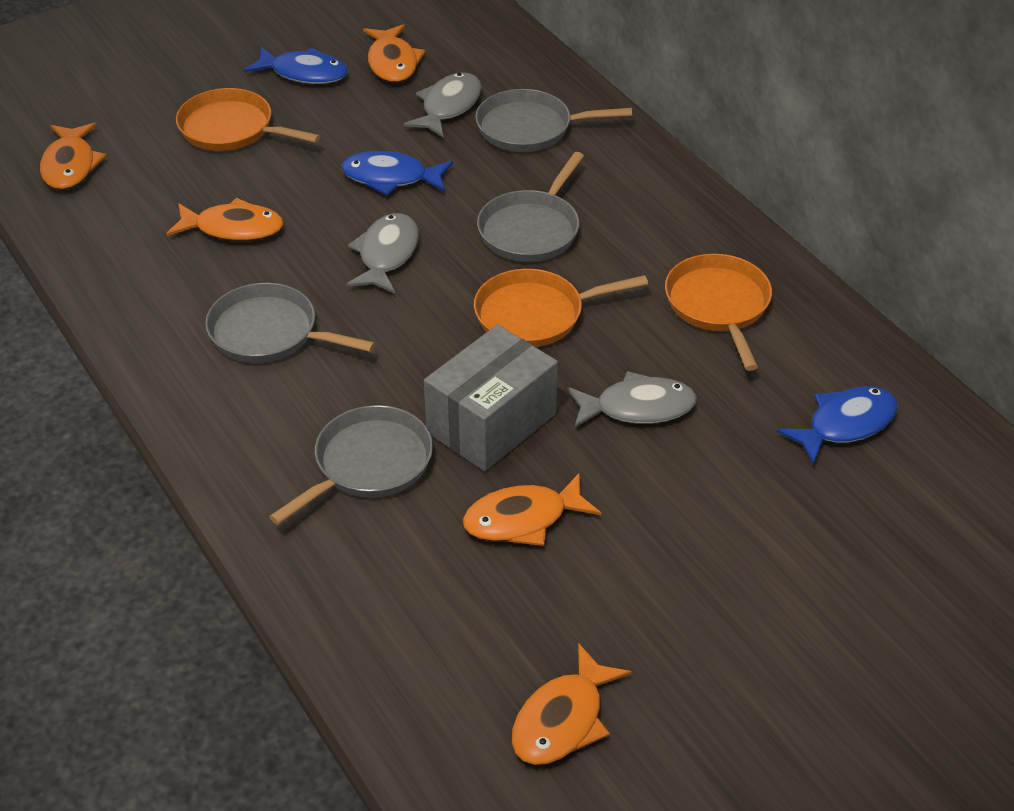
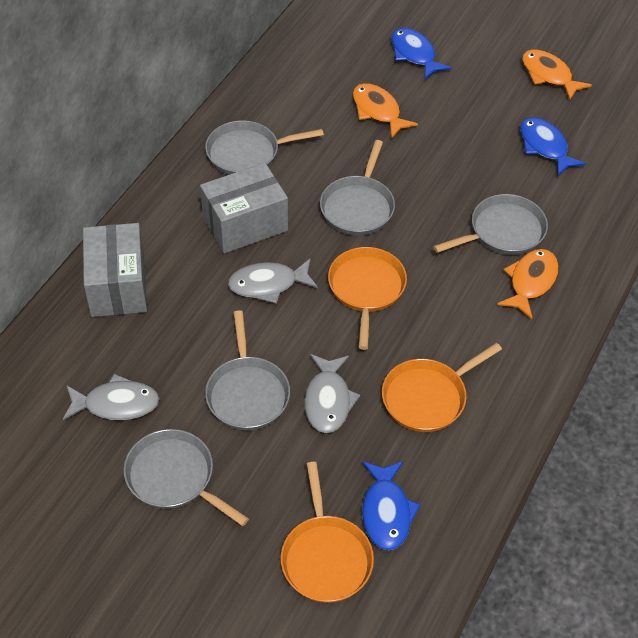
grey box: [424,325,558,471] = 1 -> [83,223,147,317] [200,163,288,254] = 2
grey pan: [205,283,375,363] [269,405,433,525] [475,89,632,152] [477,152,584,262] = 4 -> [124,429,249,526] [205,120,324,175] [205,310,290,430] [320,140,395,235] [433,194,548,255] = 5
orange fish: [40,123,107,190] [166,198,284,241] [363,24,426,83] [463,472,601,546] [511,643,632,765] = 5 -> [353,83,418,139] [497,249,559,319] [522,50,592,101] = 3

